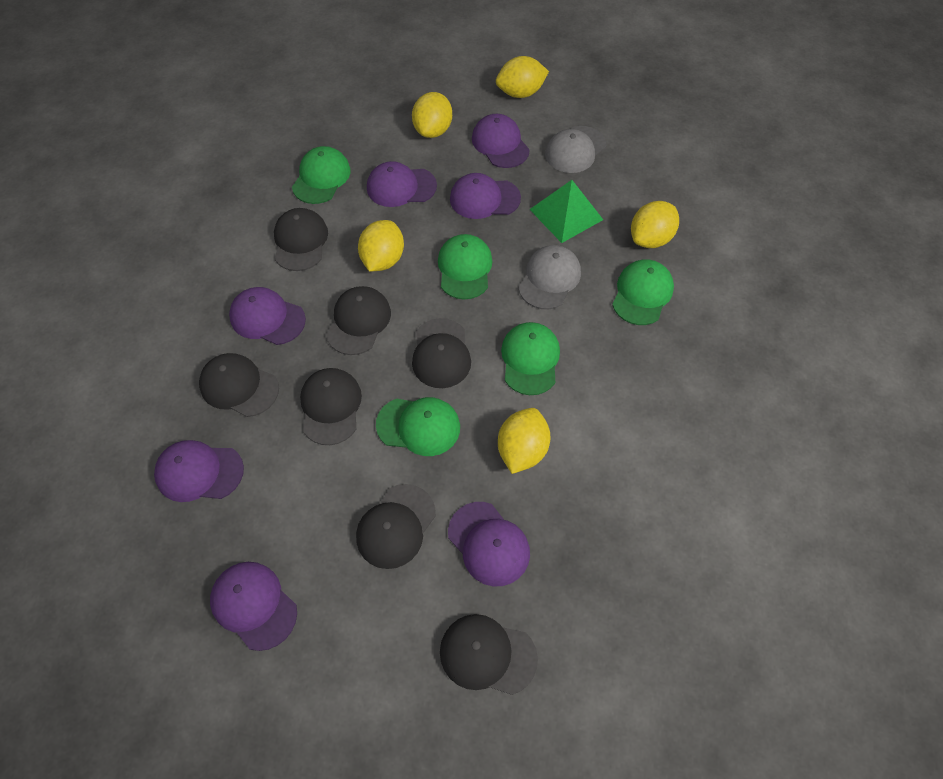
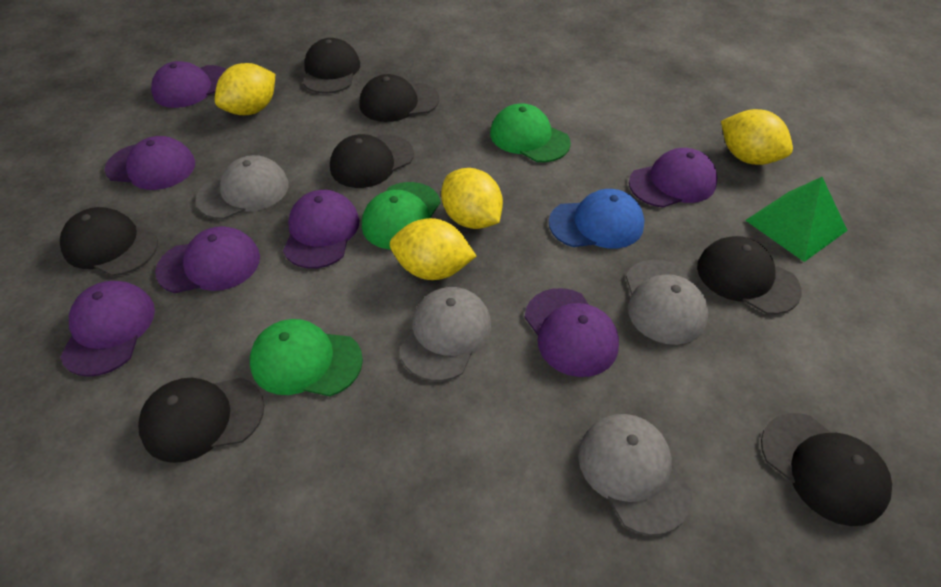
blue cap: none = 0 -> [549,189,644,248] = 1
green cap: [292,146,351,204] [376,397,460,456] [438,234,493,299] [501,322,560,395] [612,260,674,325] = 5 -> [250,319,363,396] [362,182,441,250] [490,103,571,162] = 3
grey cap: [518,245,581,309] [545,126,606,173] = 2 -> [196,155,289,219] [399,287,491,381] [578,414,692,535] [626,259,708,345] = 4
yellow lemon: [358,220,404,271] [412,92,452,138] [496,56,549,98] [498,408,551,474] [631,201,679,248] = 5 -> [215,63,275,115] [390,218,476,280] [441,168,503,229] [721,109,793,165] = 4

